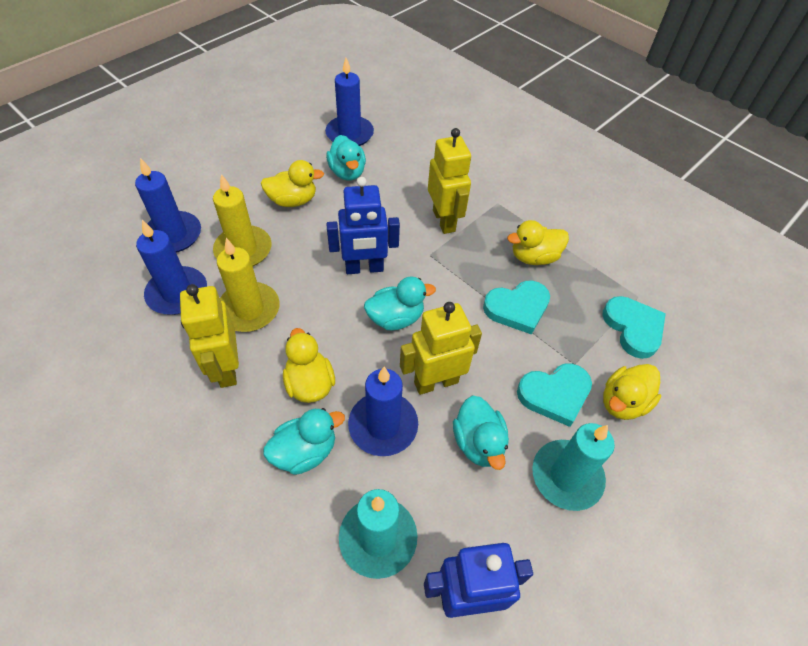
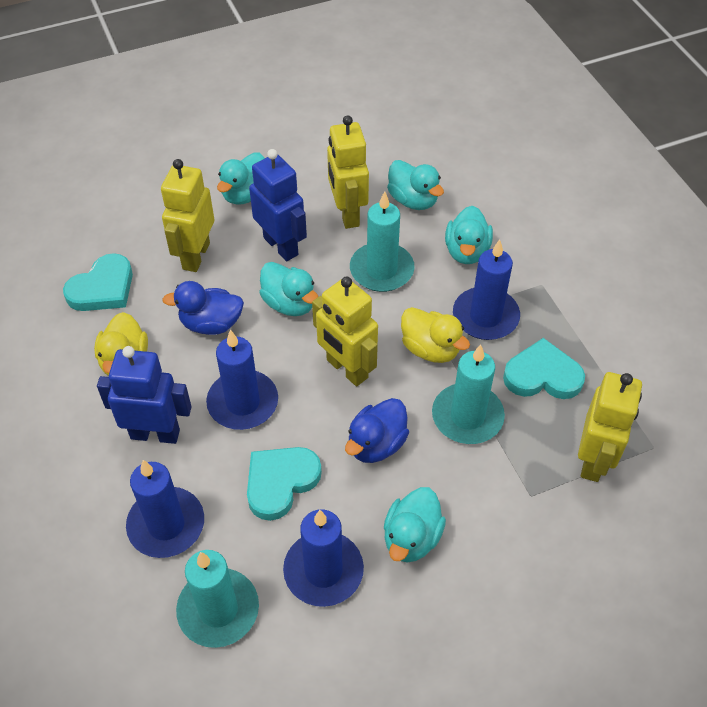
blue duck: none = 0 -> [162,281,244,335] [345,398,409,463] = 2
turquoise candle: [339,489,417,579] [532,423,615,511] = 2 -> [176,550,259,648] [350,191,414,292] [432,344,505,444] = 3
turquoise duck: [263,408,345,475] [326,135,366,181] [364,277,436,330] [453,396,509,470] = 4 -> [217,152,265,205] [259,262,318,316] [384,487,446,563] [387,160,444,210] [445,206,493,264] = 5
yellow candle: [213,174,271,266] [217,238,280,332] = 2 -> none = 0
yellow duck: [261,160,324,207] [283,328,335,403] [507,220,569,265] [603,364,661,420] = 4 -> [94,312,148,376] [401,307,470,363] = 2
yellow robot: [180,284,239,388] [400,302,482,395] [428,128,471,234] = 3 -> [161,159,214,272] [312,276,378,386] [327,115,369,229] [578,372,642,482] = 4

